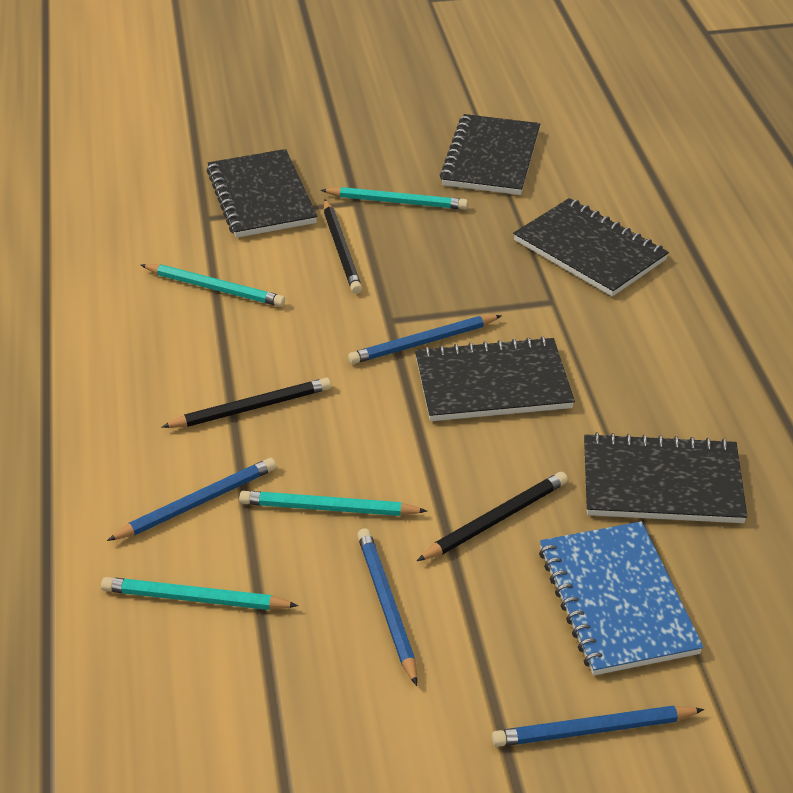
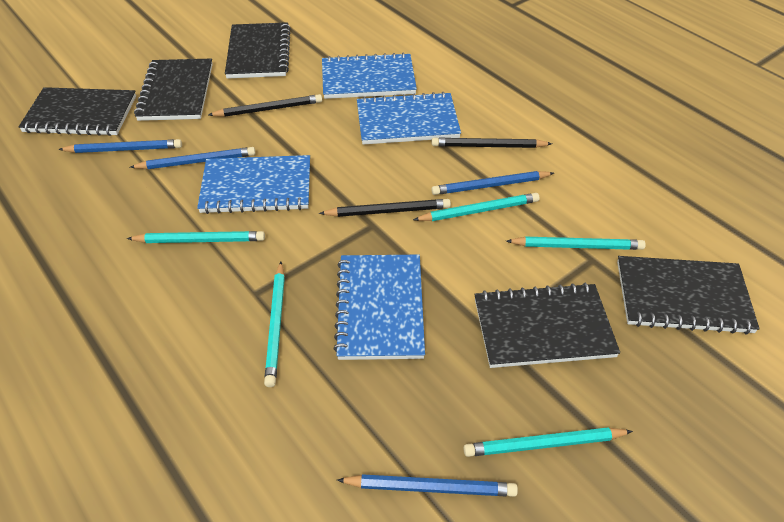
blue notebook: [539,521,704,675] = 1 -> [197,155,310,214] [322,52,417,99] [333,255,425,360] [357,92,461,145] = 4
turquoise pencil: [101,577,299,610] [141,264,285,307] [239,491,427,516] [321,187,468,210] = 4 -> [127,231,265,243] [264,262,285,387] [413,193,540,221] [464,427,633,457] [506,237,646,250] = 5

